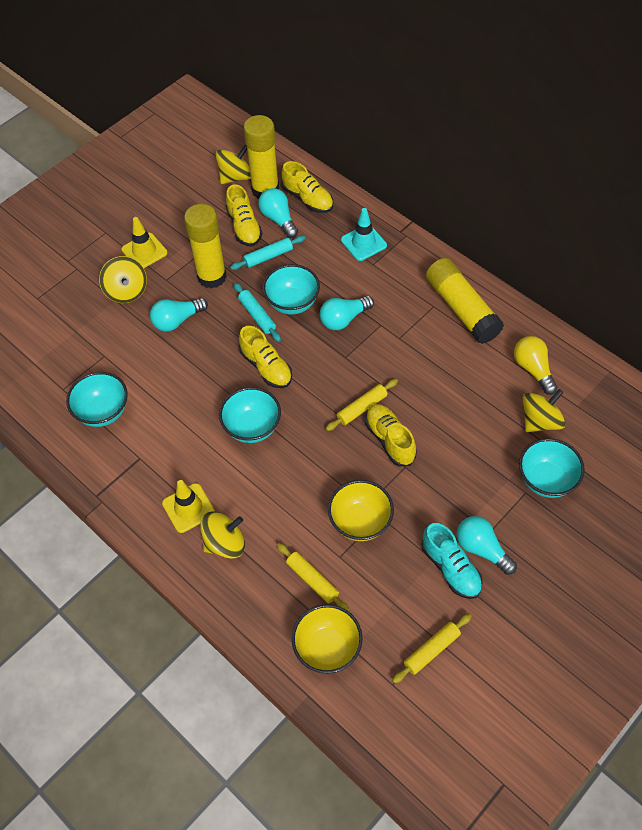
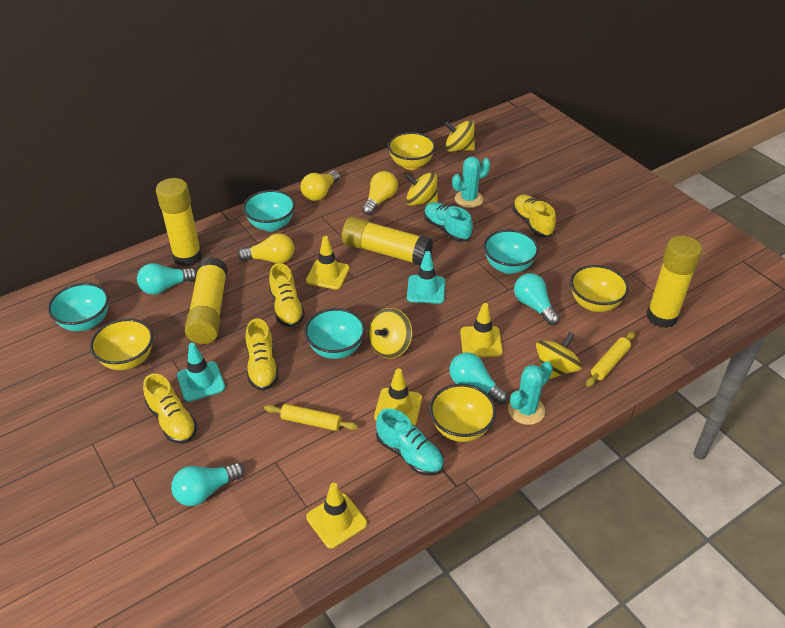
turquoise cactus: none = 0 -> [452,157,490,208] [508,361,553,425] = 2
turquoise rolling pin: [230,236,305,270] [234,283,281,342] = 2 -> none = 0
turquoise shoe: [422,523,483,599] = 1 -> [376,408,444,476] [424,202,473,242] = 2
turquoise traffic cone: [341,208,387,261] = 1 -> [177,343,225,402] [407,251,445,304] = 2
yellow bowl: [292,604,363,674] [328,480,394,541] = 2 -> [90,318,153,370] [388,132,436,170] [429,384,496,442] [570,265,629,312] = 4
yellow glue stick: [184,204,227,289] [243,115,279,199] [426,258,504,344] = 3 -> [156,178,202,267] [185,257,228,344] [342,217,433,265] [646,235,702,328] = 4
yellow light bulb: [514,336,558,395] = 1 -> [238,233,294,263] [301,171,340,201] [362,171,398,215] = 3
yellow rolling pin: [277,543,349,611] [326,379,398,431] [392,614,472,684] = 3 -> [264,404,358,431] [586,332,635,387] = 2
yellow traffic cone: [121,217,167,268] [162,480,215,533] = 2 -> [306,236,350,289] [306,483,367,549] [374,369,422,426] [460,303,503,357] = 4

